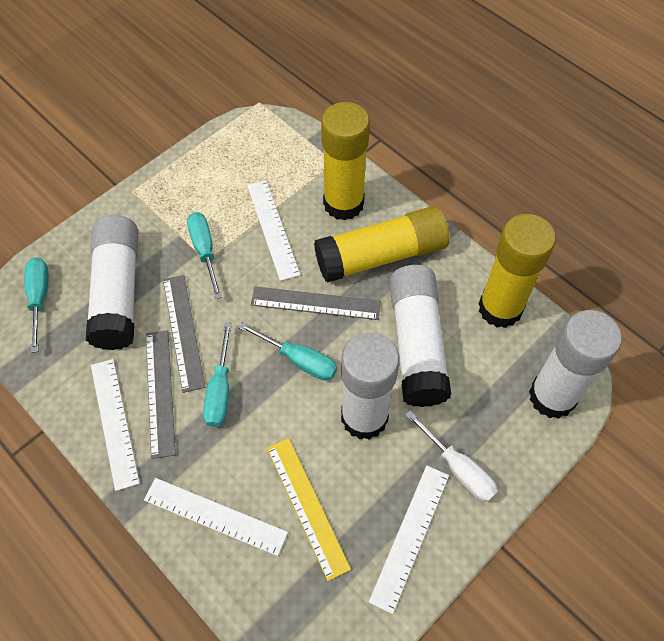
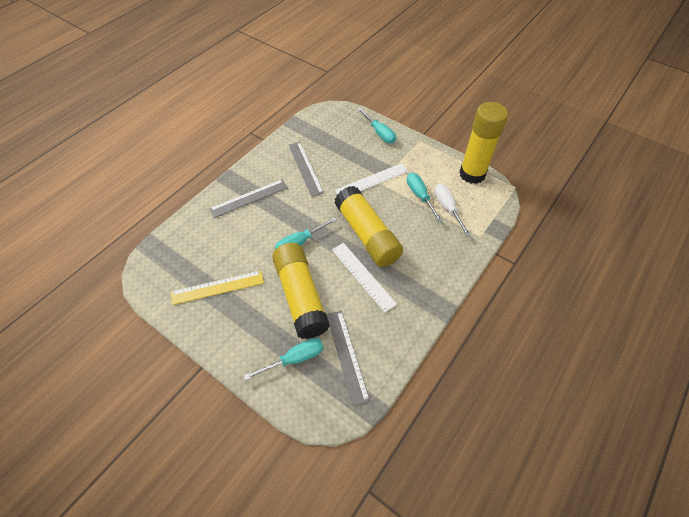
white glue stick: [86,215,138,350] [341,333,400,440] [390,265,451,407] [529,310,622,419] = 4 -> none = 0
white ruler: [91,359,140,491] [144,478,288,556] [247,180,300,281] [369,466,449,614] = 4 -> [332,243,397,312] [335,163,408,194] = 2

